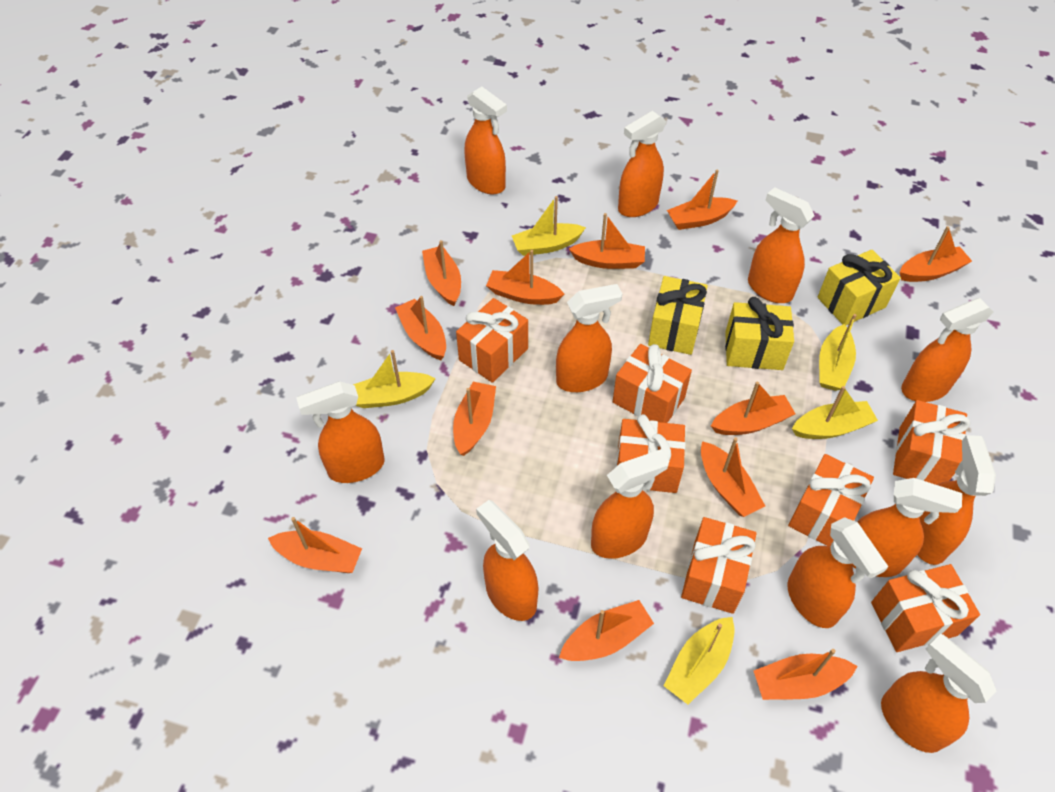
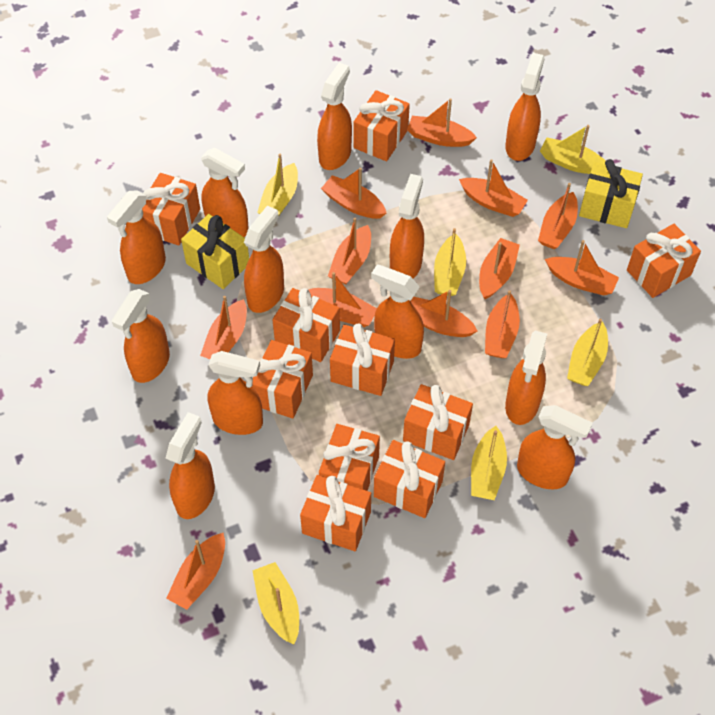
orange gift: [456,298,528,383] [613,344,692,423] [616,414,685,493] [681,517,757,614] [788,454,874,546] [871,564,980,652] [893,400,970,485] = 7 -> [142,173,200,246] [252,340,313,419] [272,288,340,362] [300,475,371,551] [319,424,380,491] [330,323,395,396] [353,90,410,161] [374,440,445,518] [403,384,473,460] [627,224,701,298] = 10
yellow boat: [353,350,436,408] [512,196,586,256] [664,617,735,705] [792,386,878,439] [819,314,857,391] = 5 -> [252,562,299,644] [257,154,298,215] [434,228,466,296] [471,426,507,500] [540,125,606,174] [567,319,608,386] = 6
yellow gift: [648,276,708,355] [725,297,794,370] [817,250,901,326] = 3 -> [181,214,249,289] [579,159,643,228] = 2

